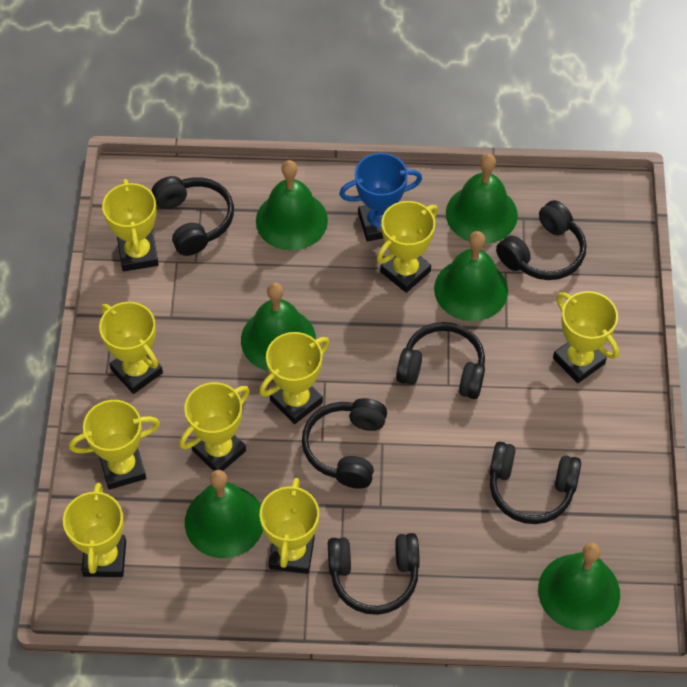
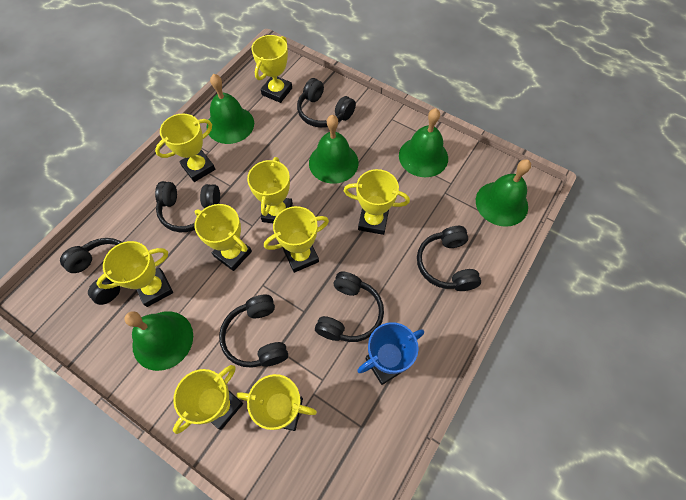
green bell: [185,470,263,558] [241,282,316,371] [256,160,328,251] [434,231,508,321] [446,154,518,244] [538,543,620,631] = 6 -> [125,311,193,371] [207,74,254,144] [309,115,359,184] [399,108,448,177] [476,159,531,227] = 5

